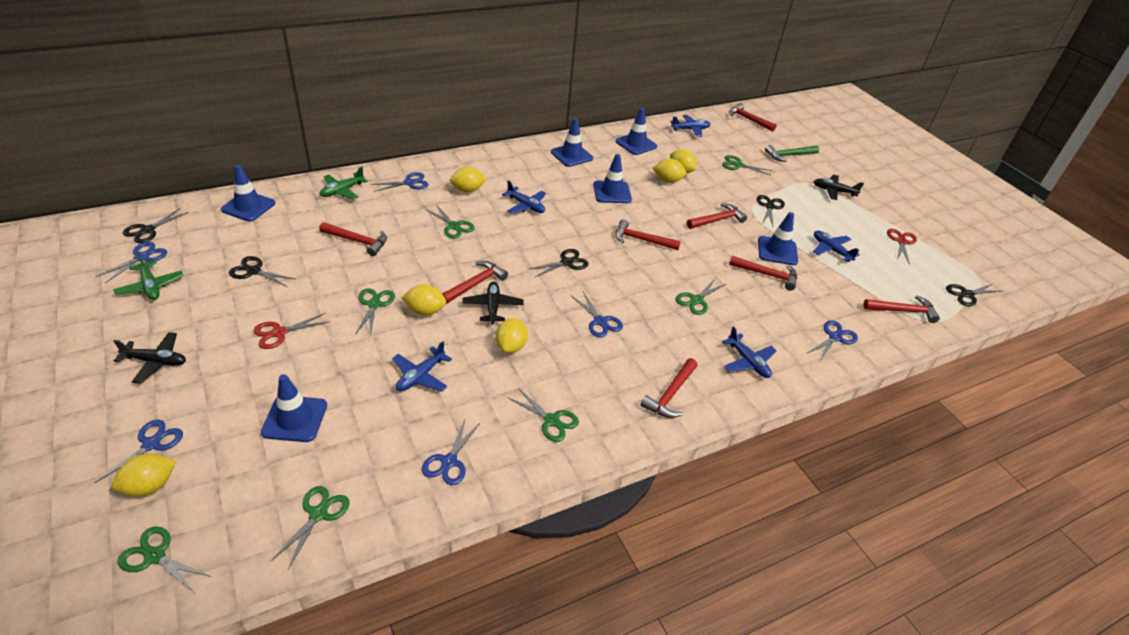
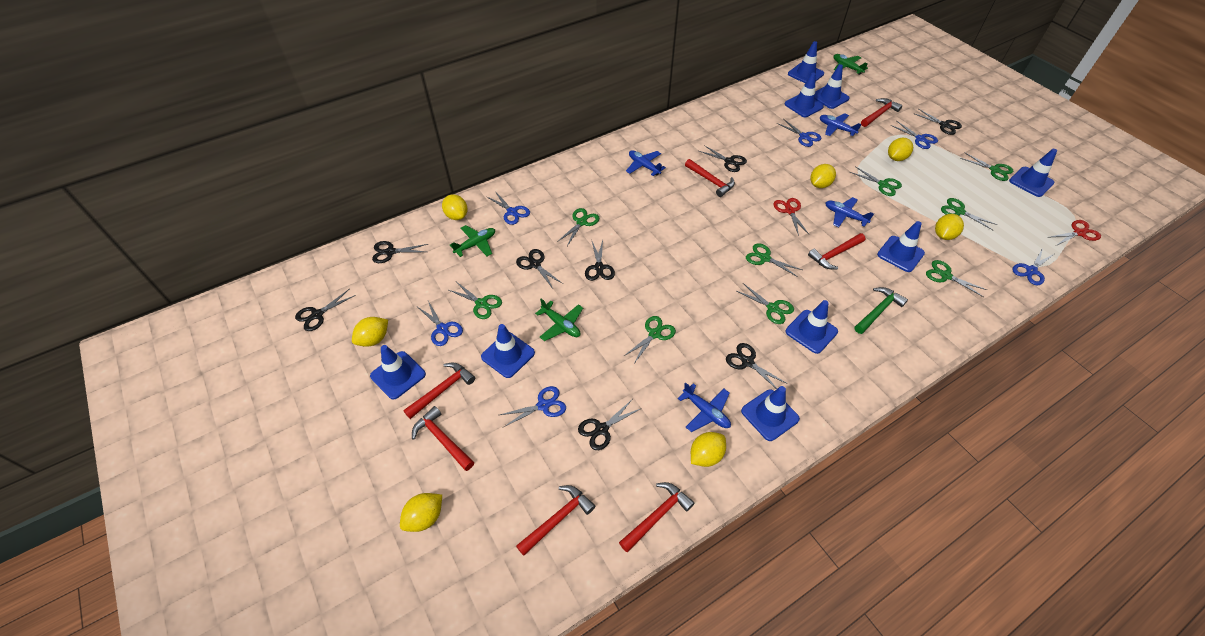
black plane: [114,332,186,384] [462,281,523,324] [813,175,864,200] = 3 -> none = 0
black scissors: [123,208,189,243] [229,256,295,287] [529,249,589,278] [757,195,785,228] [946,283,1001,306] = 5 -> [295,289,356,331] [372,241,428,263] [516,249,563,289] [578,400,642,450] [585,240,615,281] [699,145,747,172] [726,343,788,389] [913,109,962,135] = 8
blue plane: [392,341,452,392] [502,180,546,214] [670,115,710,137] [722,326,777,378] [813,231,860,262] = 5 -> [626,150,666,176] [678,382,731,432] [820,113,862,136] [825,197,874,227] = 4
blue traffic cone: [221,165,275,221] [261,374,327,442] [551,118,593,167] [593,154,632,203] [616,108,657,155] [758,212,798,265] = 6 -> [370,345,426,400] [481,324,535,378] [741,386,800,441] [785,73,824,117] [786,300,838,354] [788,41,824,83] [815,64,850,109] [877,221,925,272] [1009,149,1057,197] = 9
green plane: [113,252,184,300] [320,167,368,200] = 2 -> [450,225,495,257] [535,299,583,341] [834,54,868,75] = 3
green scissors: [118,526,212,592] [271,486,350,569] [355,288,395,337] [426,205,475,239] [507,388,579,442] [675,279,726,315] [722,155,773,175] = 7 -> [449,282,502,319] [557,208,600,246] [624,316,676,362] [737,283,794,324] [746,243,802,277] [850,166,902,196] [926,260,987,297] [941,198,997,230] [960,152,1013,181] = 9
red hammer: [319,222,387,256] [442,261,508,304] [616,219,681,250] [640,358,698,418] [687,203,747,229] [729,103,777,132] [729,256,797,291] [863,295,940,323] = 8 -> [403,363,475,419] [412,406,474,471] [516,485,595,556] [619,482,694,552] [685,159,735,197] [808,233,865,269] [861,98,902,127] = 7
yellow lemon: [112,453,176,496] [402,284,446,315] [450,167,486,193] [495,318,528,353] [653,159,687,183] [670,149,697,173] = 6 -> [352,317,388,347] [400,493,442,532] [442,194,468,220] [691,432,726,467] [810,164,836,188] [888,138,913,161] [935,214,964,240] = 7

